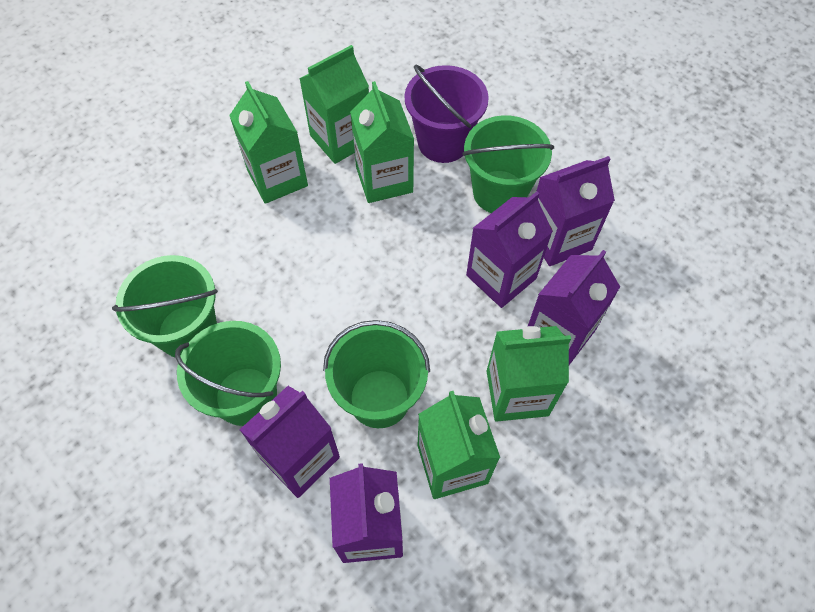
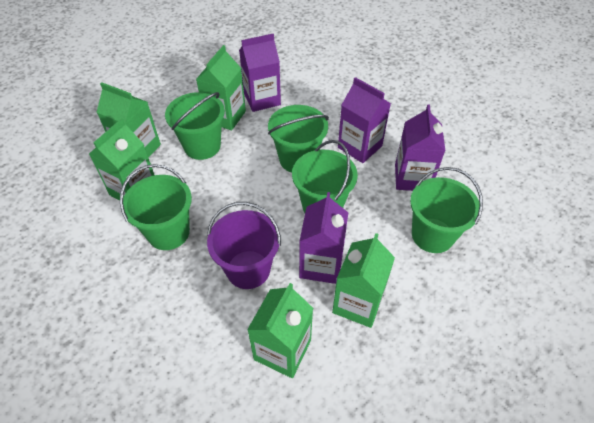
green bucket: [112,255,218,357] [175,321,281,426] [323,320,430,428] [462,115,554,213] = 4 -> [120,164,192,250] [165,92,225,160] [268,105,329,172] [292,140,358,213] [410,167,483,253] = 5
purple carton: [239,386,340,498] [330,463,403,563] [466,191,553,308] [527,250,620,365] [537,156,615,266] = 5 -> [239,34,281,112] [299,192,348,284] [338,77,391,163] [395,104,445,191] = 4

